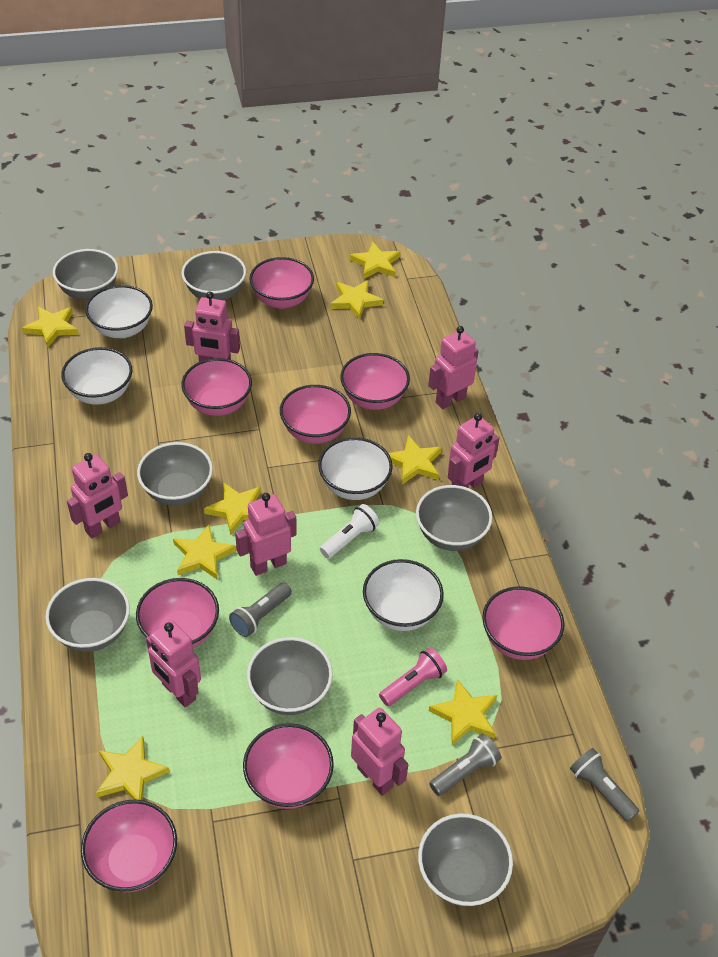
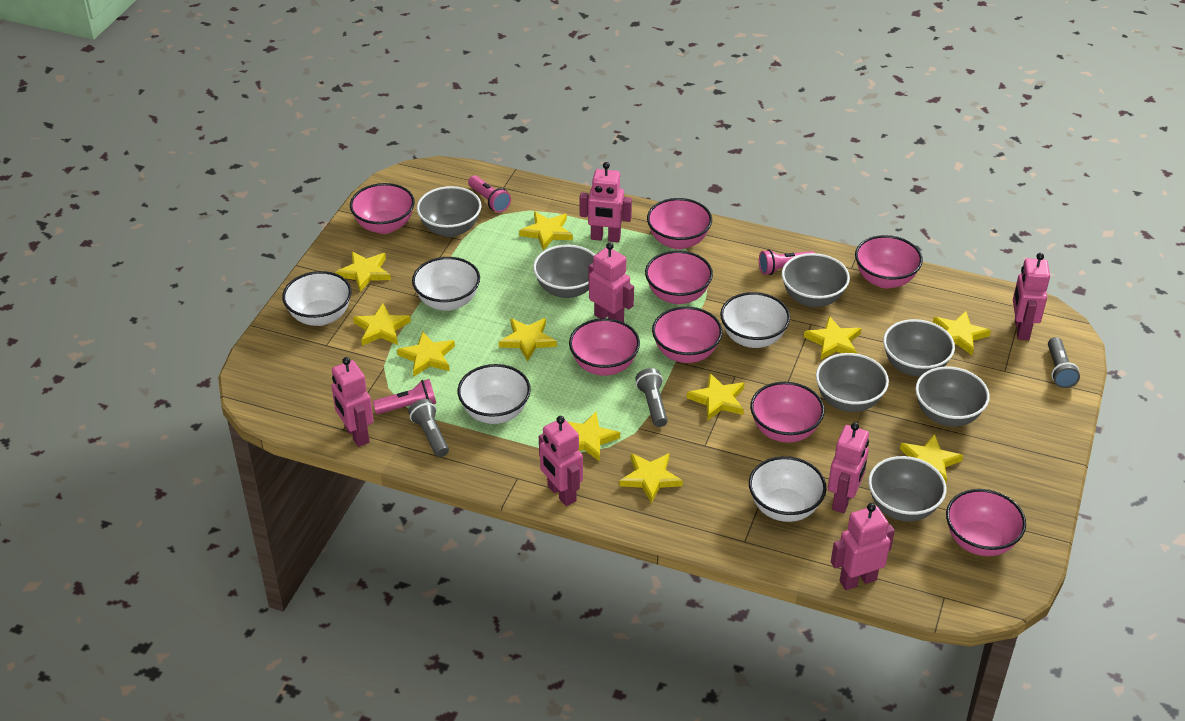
pink flashlight: [379,648,447,706] = 1 -> [373,379,436,414] [468,175,511,212] [759,249,815,275] = 3
white bowl: [61,347,132,405] [85,285,153,338] [318,437,393,500] [363,559,444,631] = 4 -> [282,271,352,326] [412,257,480,311] [457,364,531,424] [720,292,790,348] [749,456,827,522] = 5
white flashlight: [320,504,380,559] = 1 -> none = 0
yellow star: [22,307,79,348] [96,736,170,800] [173,525,237,580] [204,482,261,535] [330,280,383,320] [350,242,400,279] [388,435,442,484] [429,679,497,745] = 8 -> [335,251,391,292] [353,303,411,346] [397,331,455,376] [499,318,557,361] [519,211,573,250] [567,412,620,462] [619,453,683,504] [687,373,744,421] [804,316,861,359] [900,434,963,483] [933,311,991,355] = 11

